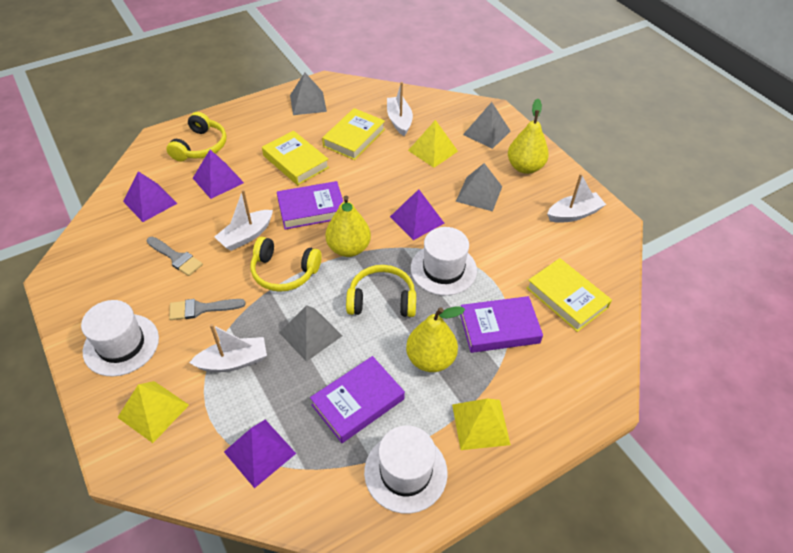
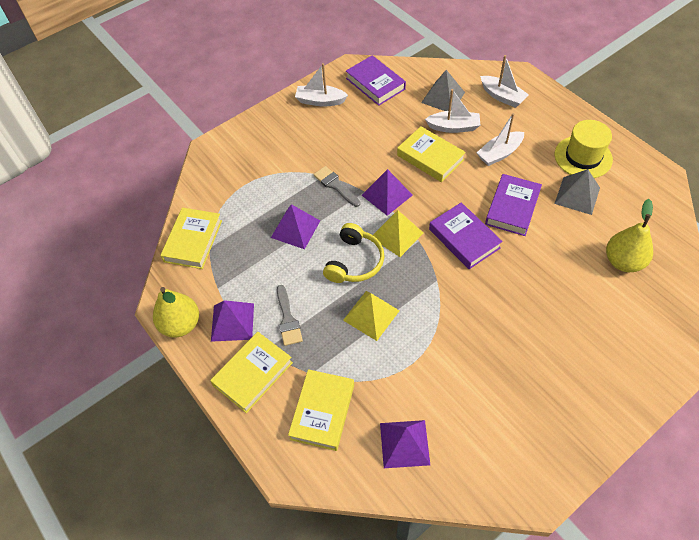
grey pyramid: [279,305,342,362] [290,73,327,115] [456,163,502,211] [463,102,510,149] = 4 -> [421,70,465,111] [554,169,600,215] = 2
white hat: [81,300,159,377] [364,425,448,514] [411,227,477,296] = 3 -> none = 0
yellow book: [262,131,329,185] [322,108,385,160] [526,258,612,332] = 3 -> [160,208,222,269] [210,332,293,413] [288,369,354,451] [397,126,466,182] = 4
yellow hat: none = 0 -> [555,120,613,178] = 1
yellow headphones: [166,112,226,161] [251,237,322,292] [346,265,416,317] = 3 -> [323,223,384,283] = 1
yellow pear: [325,196,371,257] [406,307,465,372] [508,99,549,174] = 3 -> [153,287,199,338] [606,199,653,272] = 2
yellow pyramid: [117,381,189,443] [408,120,458,168] [452,398,511,450] = 3 -> [343,291,400,341] [373,210,423,257] = 2

